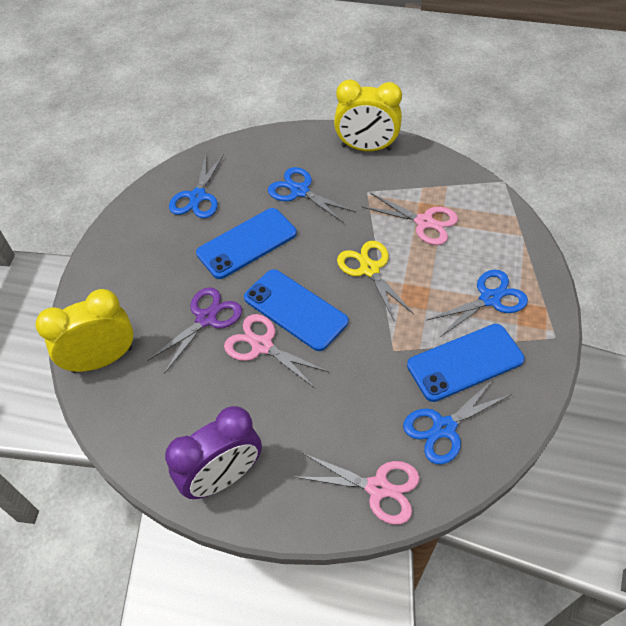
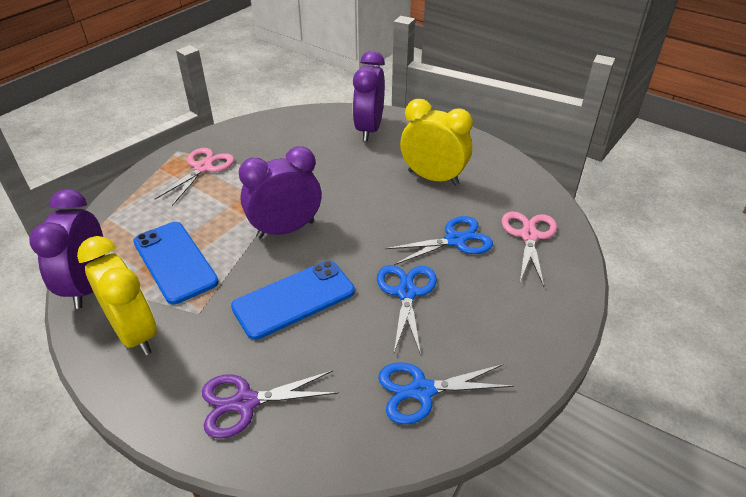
blue phone: [196,208,297,279] [244,269,349,351] [407,324,525,402] = 3 -> [133,222,219,304] [231,261,355,340] = 2
blue scissors: [169,154,224,218] [268,167,356,223] [403,379,512,465] [426,270,528,337] = 4 -> [377,265,437,355] [378,362,514,425] [385,216,493,265] = 3
pink scissors: [224,314,329,389] [295,453,420,525] [362,193,458,245] = 3 -> [155,148,234,206] [502,211,557,287] = 2
purple clock: [165,406,262,499] = 1 -> [29,189,105,309] [239,146,321,238] [353,51,385,141] = 3
yellow scissors: [337,241,414,322] = 1 -> none = 0

